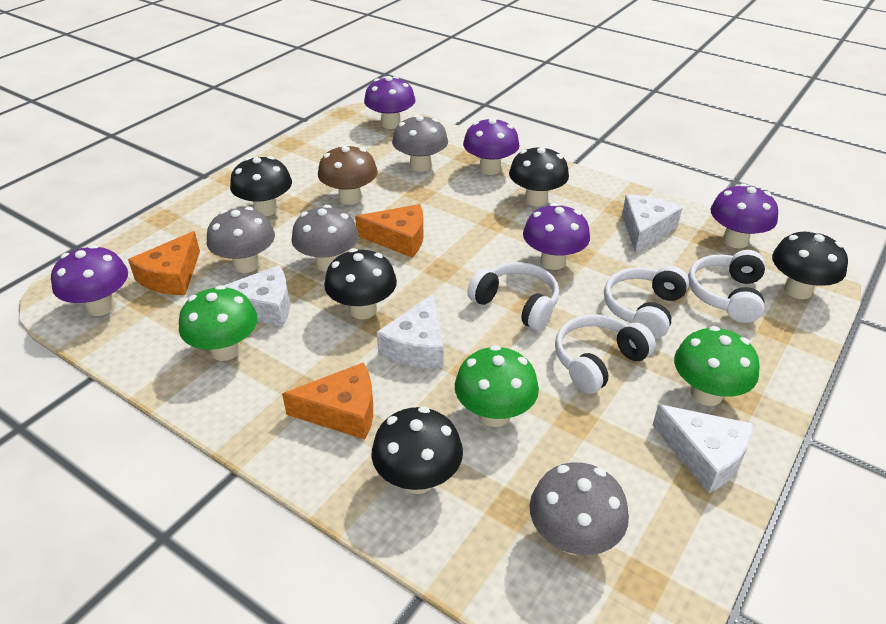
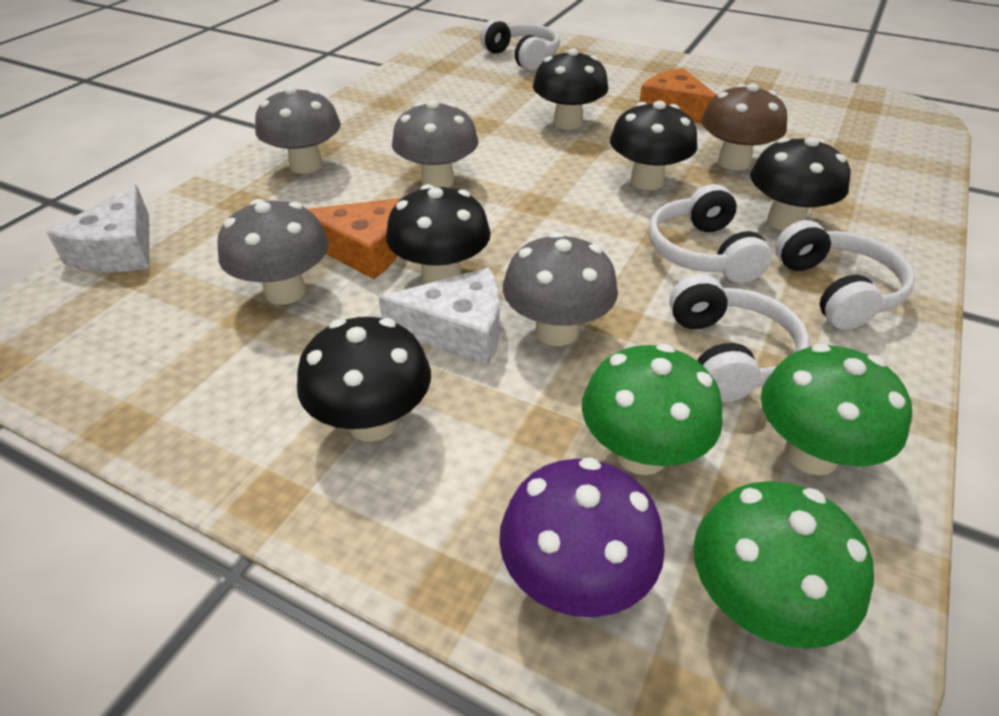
orange cheese: [128,231,200,295] [282,362,373,439] [355,204,424,257] = 3 -> [308,198,400,279] [639,68,716,124] = 2
purple mushroom: [51,245,128,316] [364,76,416,129] [463,117,520,175] [523,203,590,270] [711,183,778,248] = 5 -> [499,457,665,617] = 1
white cheese: [223,265,290,327] [377,294,444,368] [622,195,682,253] [653,404,753,494] = 4 -> [47,185,149,272] [379,267,500,366] = 2

